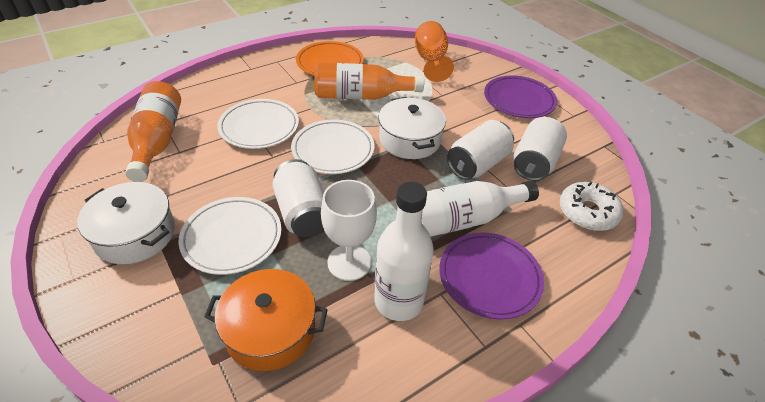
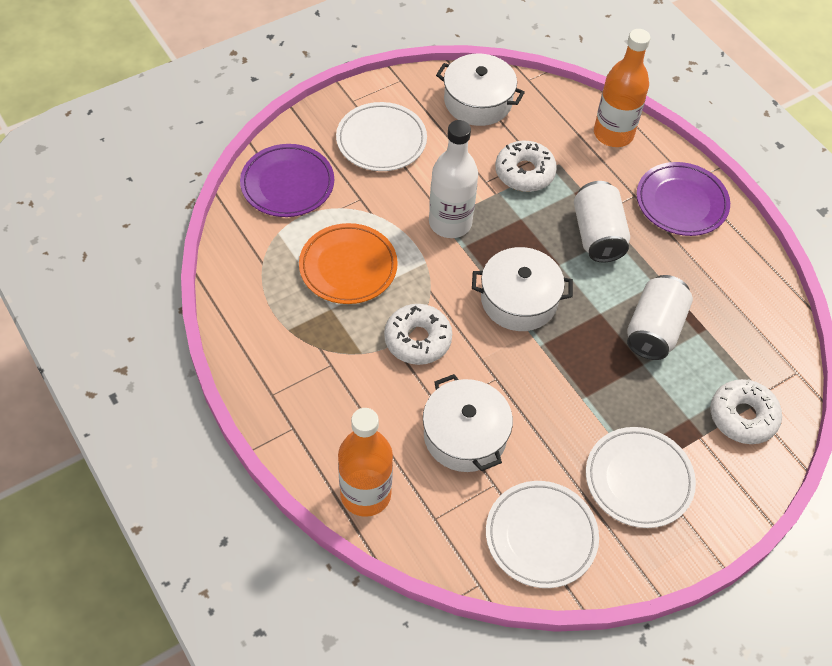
orange goblet: [415,21,454,82] = 1 -> none = 0
orange pot: [204,269,328,371] = 1 -> none = 0
white bottle: [374,182,434,321] [422,181,539,237] = 2 -> [429,120,478,238] = 1
white can: [272,159,324,237] [447,120,514,180] [513,117,567,181] = 3 -> [574,181,630,263] [627,275,693,360] = 2
white donut: [560,182,623,231] = 1 -> [384,304,452,365] [495,141,557,192] [710,379,782,444] = 3
white goblet: [321,180,377,281] = 1 -> none = 0
white pot: [77,182,175,264] [379,97,446,159] = 2 -> [423,374,513,472] [436,54,525,126] [472,247,573,331] = 3

